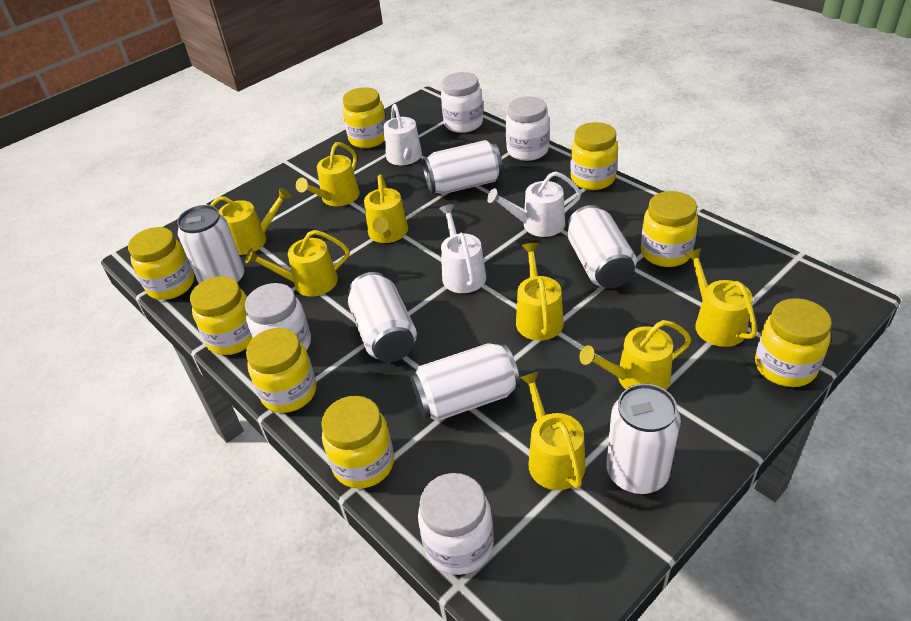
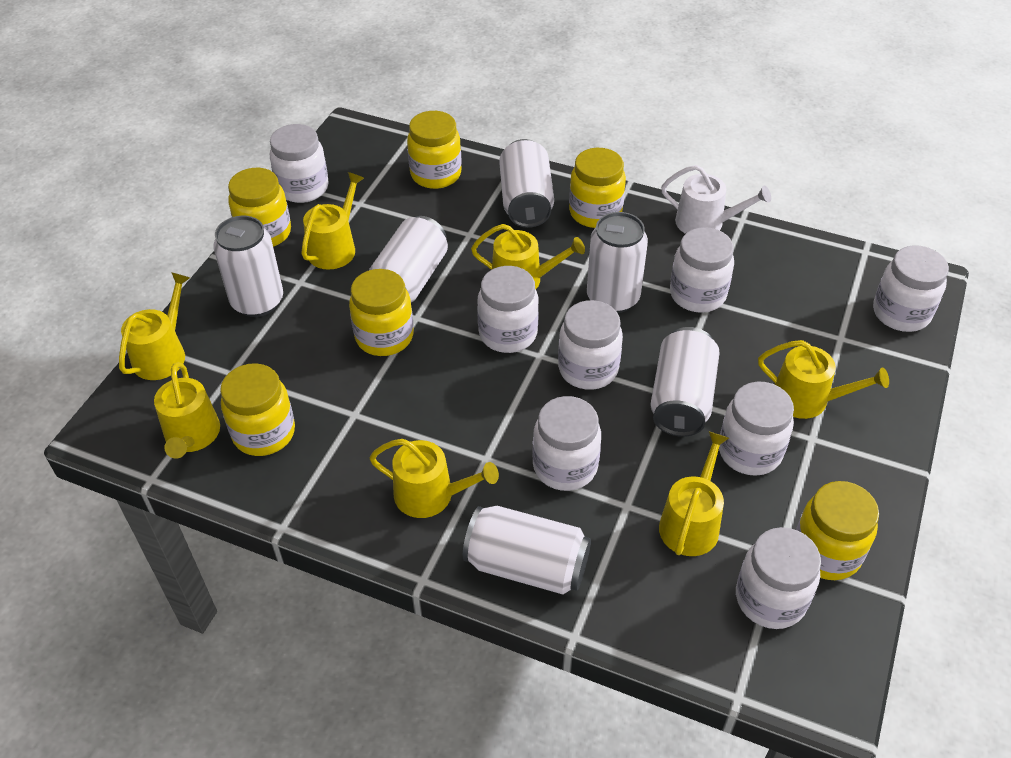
white jar: [245,283,311,351] [418,473,494,575] [441,72,483,133] [506,96,550,161] = 4 -> [270,124,329,203] [477,266,539,353] [532,396,601,491] [558,300,623,390] [670,227,734,313] [719,382,794,476] [736,527,821,629] [873,246,949,332] = 8
white watering can: [383,104,422,165] [439,204,486,293] [487,171,581,237] = 3 -> [661,165,771,234] = 1
yellow jar: [128,227,194,300] [190,276,252,355] [246,328,317,413] [321,396,394,489] [343,87,386,148] [570,122,618,190] [641,191,698,267] [755,298,832,387] = 8 -> [220,363,295,456] [228,168,291,247] [349,269,414,356] [407,111,462,189] [569,148,626,228] [796,481,879,580] = 6
yellow watering can: [210,187,291,255] [245,230,349,296] [296,142,360,206] [364,175,408,243] [516,243,564,341] [520,371,586,490] [579,320,692,390] [685,248,757,347] = 8 -> [119,272,190,380] [154,362,220,459] [301,172,364,270] [369,439,499,518] [471,224,585,289] [659,431,729,556] [758,340,889,419] = 7

